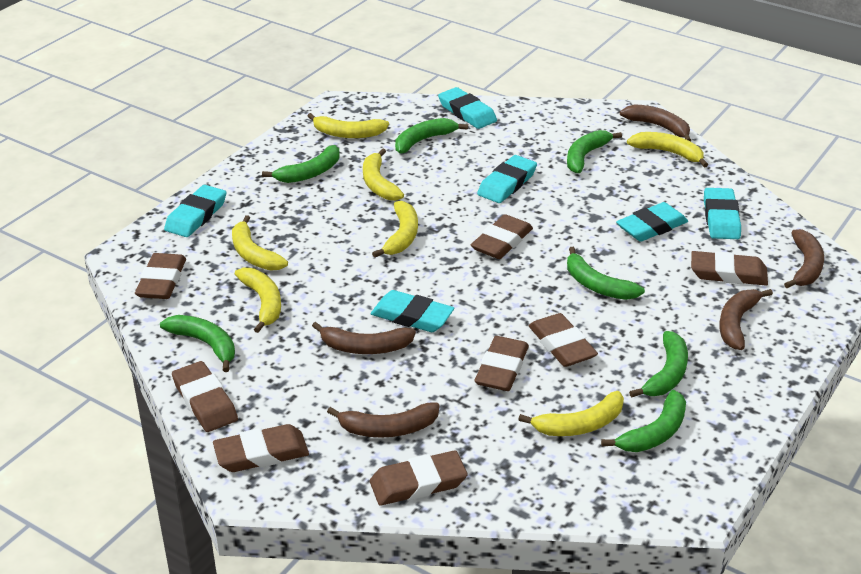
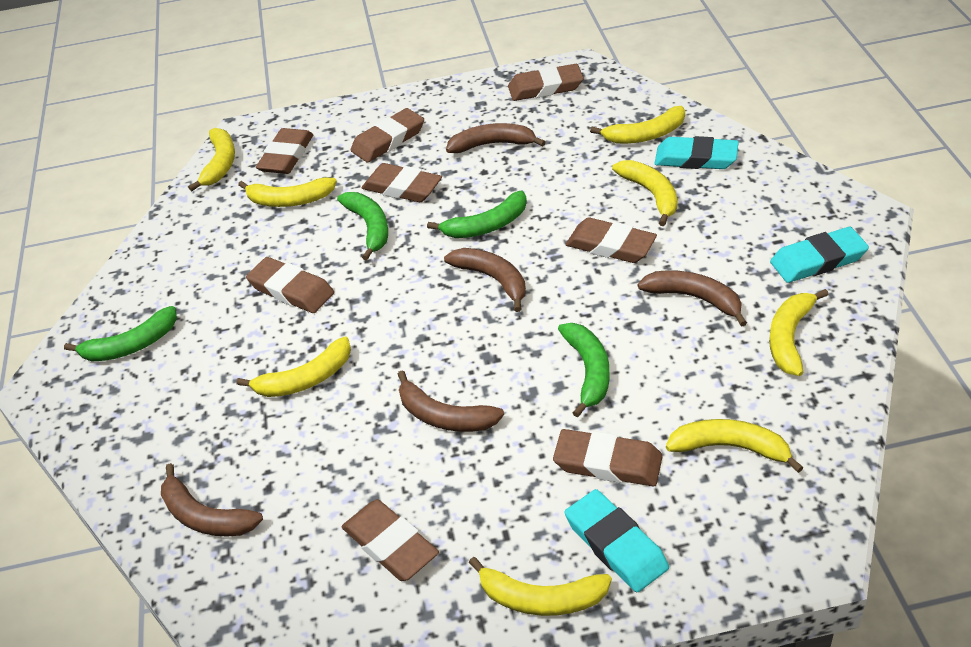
green banana: [160,315,235,372] [262,145,339,183] [395,118,468,154] [567,130,622,173] [567,247,645,300] [601,390,686,452] [629,331,688,398] = 7 -> [64,306,177,361] [337,192,388,261] [427,191,527,238] [558,323,610,418] = 4
turquoise eraser: [164,185,226,237] [371,290,454,332] [438,87,497,129] [477,155,537,203] [616,202,688,242] [704,188,741,239] = 6 -> [565,489,669,592] [654,136,739,169] [770,227,869,283] = 3
yellow banana: [232,215,288,271] [235,267,281,333] [308,113,389,138] [363,148,404,201] [372,201,418,258] [518,391,624,436] [627,132,708,168] = 7 -> [188,128,235,191] [237,337,351,397] [238,178,337,207] [469,557,612,616] [590,106,685,144] [612,160,677,226] [666,419,804,473] [769,289,829,376] = 8

